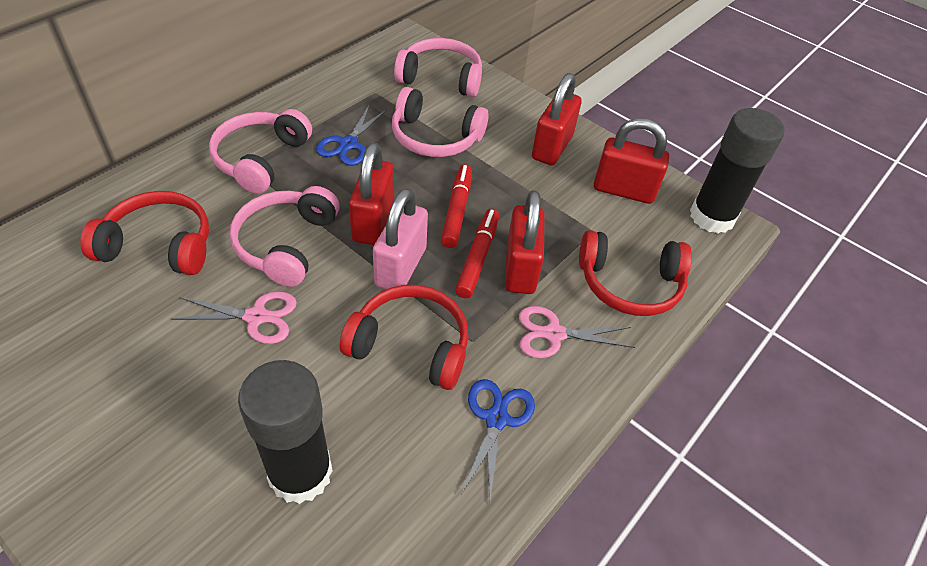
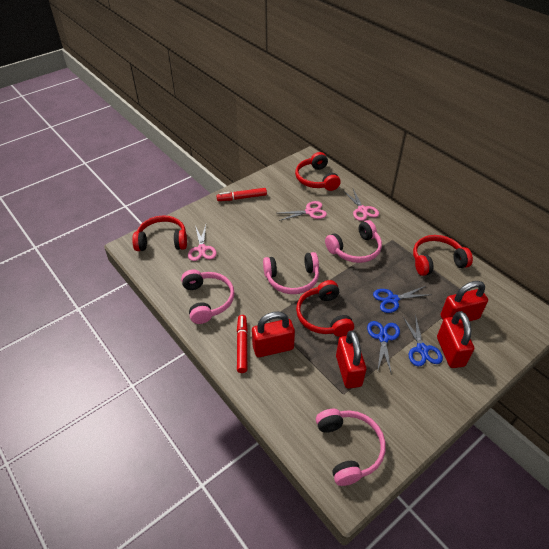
black glue stick: [238,360,333,504] [690,108,785,234] = 2 -> none = 0
blue scissors: [316,106,387,166] [461,379,535,501] = 2 -> [367,321,400,375] [373,286,432,313] [403,314,443,366] = 3
pink padlock: [373,188,428,290] = 1 -> none = 0
pink scissors: [171,291,297,344] [519,306,635,358] = 2 -> [188,225,217,261] [279,201,327,221] [345,189,379,221] = 3
red headphones: [80,191,209,275] [340,285,468,390] [579,230,692,316] = 3 -> [132,215,187,251] [295,152,341,191] [296,280,354,337] [413,235,473,276] = 4

